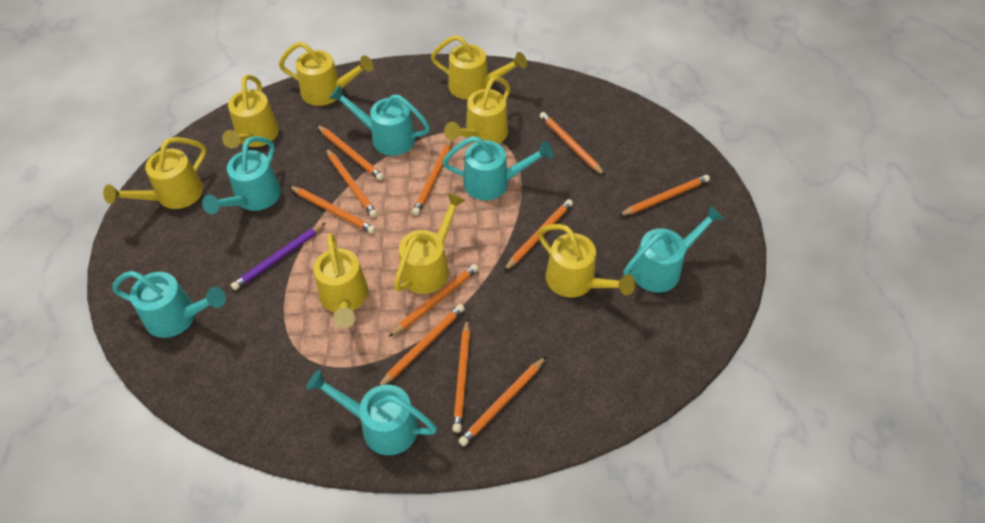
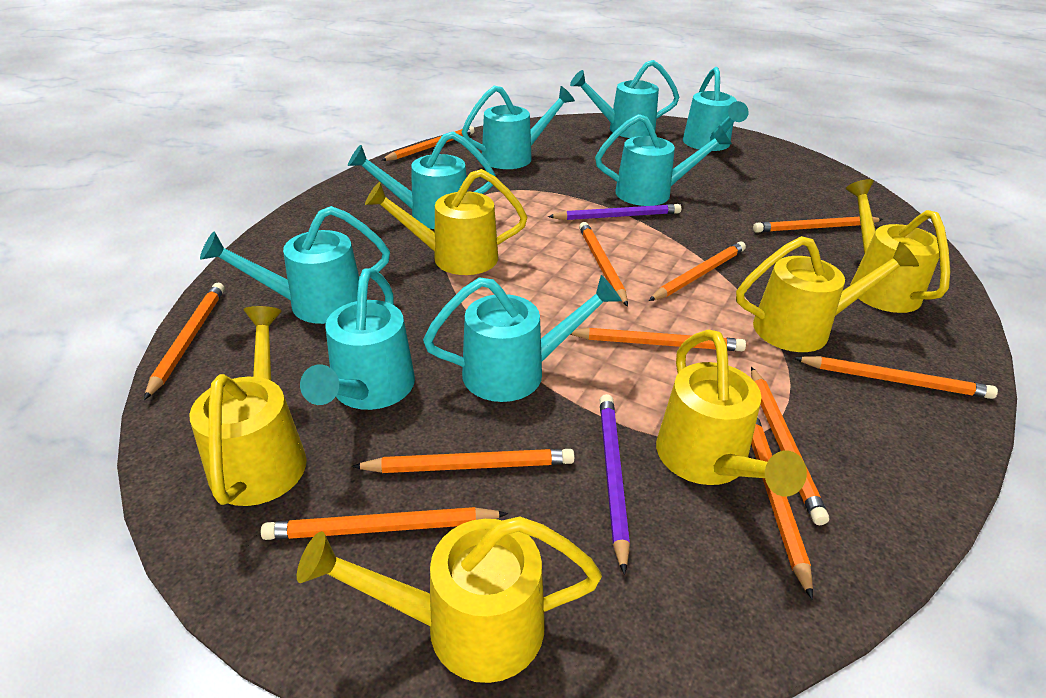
purple pencil: [231,223,325,290] = 1 -> [548,204,681,220] [600,394,630,575] = 2
turquoise watering can: [112,271,226,338] [202,136,281,214] [306,370,437,455] [329,85,430,156] [442,136,553,200] [623,205,724,292] = 6 -> [200,206,390,324] [300,268,415,410] [348,132,496,229] [423,275,622,402] [462,86,575,169] [570,60,679,138] [595,114,732,206] [683,67,749,151] = 8
yellow watering can: [103,137,206,209] [222,75,279,148] [279,42,374,106] [313,233,368,328] [394,193,466,294] [431,35,527,100] [444,76,510,144] [537,224,635,297] = 8 -> [189,306,307,506] [297,516,602,683] [365,169,527,275] [656,330,807,496] [736,236,919,352] [846,179,950,313] = 6

